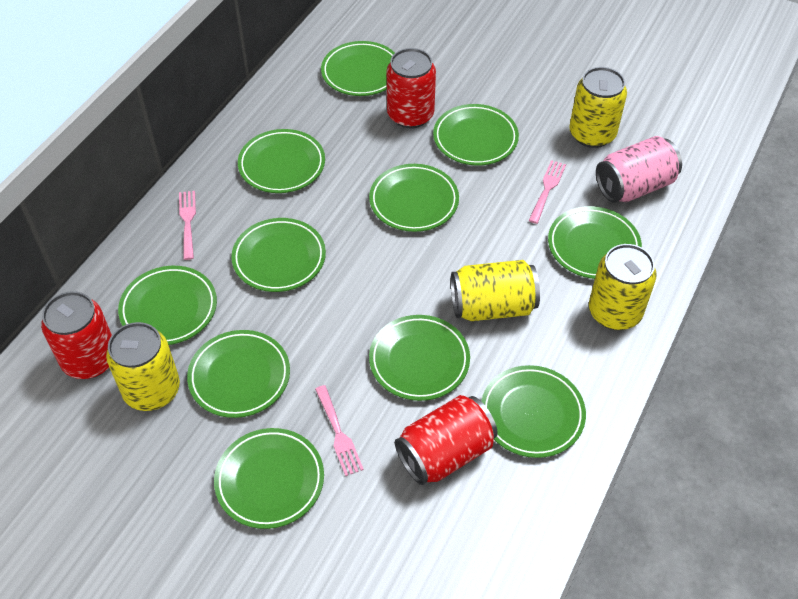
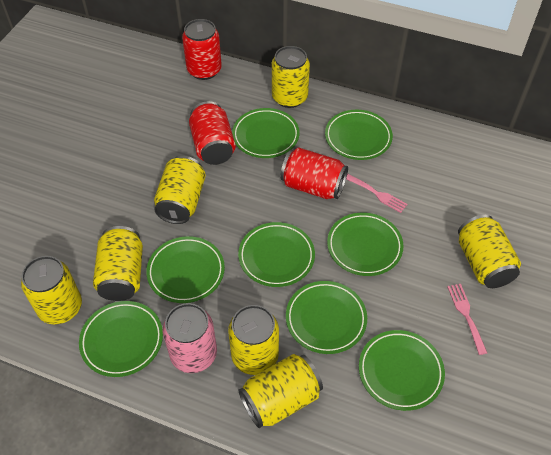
green plate: [118,266,217,345] [187,330,290,418] [214,428,324,529] [231,218,326,292] [238,129,325,193] [321,41,395,96] [369,164,459,232] [369,315,470,401] [433,104,519,166] [481,365,586,458] [548,206,642,279] = 11 -> [79,301,163,377] [146,236,225,303] [232,108,299,158] [238,222,315,287] [286,281,367,354] [325,110,393,160] [327,213,403,276] [359,330,445,411] = 8
pink fork: [179,191,196,260] [315,385,364,476] [528,160,566,224] = 3 -> [346,174,408,213] [447,284,487,355] = 2
yellow can: [106,322,180,411] [451,260,540,321] [569,67,627,148] [589,244,657,330] = 4 -> [21,256,82,324] [93,226,143,301] [154,156,206,224] [228,305,279,375] [238,354,323,428] [272,46,310,108] [458,215,521,288] = 7

